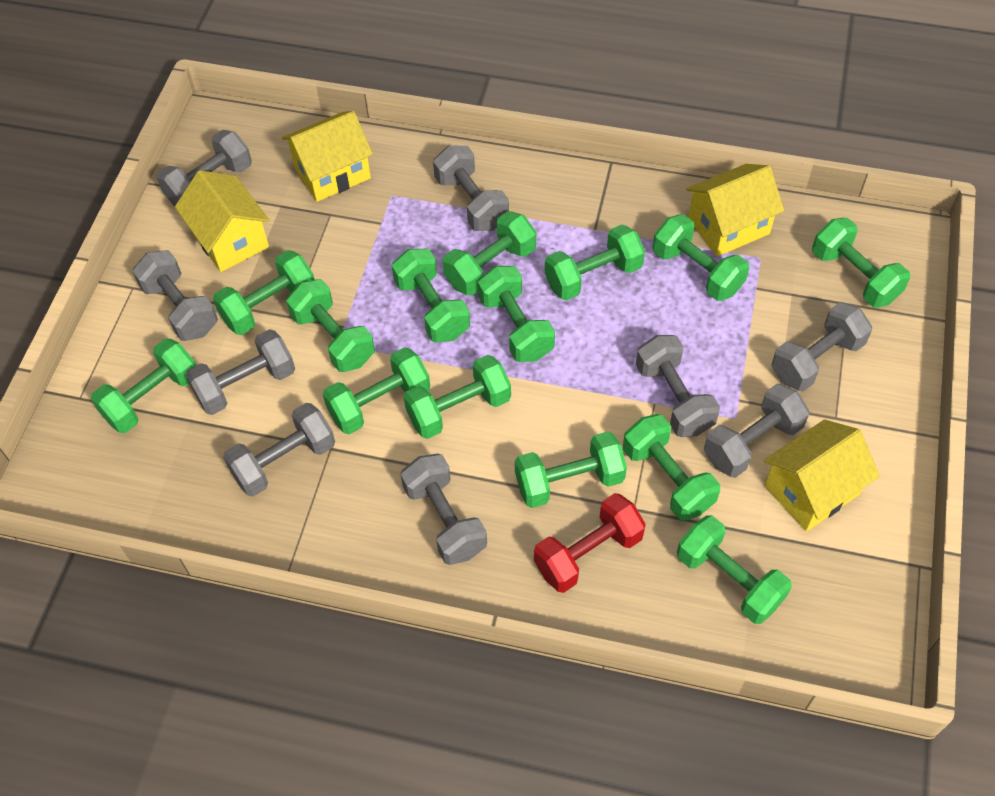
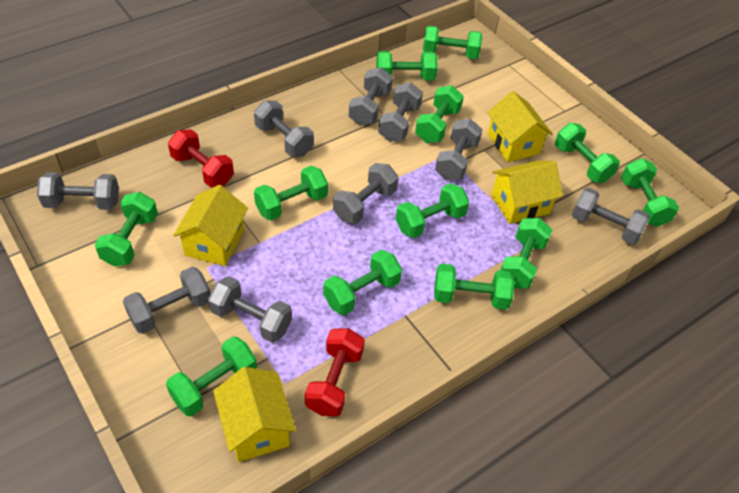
green dumbbell: [91,338,196,433] [213,250,314,335] [286,279,375,372] [323,347,430,434] [392,249,470,342] [404,355,511,439] [443,211,536,296] [478,266,555,362] [515,431,627,508] [545,225,645,300] [623,414,720,521] [653,214,749,301] [677,515,792,624] [812,218,910,308] = 14 -> [95,192,158,267] [166,337,257,416] [254,166,328,221] [323,250,402,315] [376,51,438,80] [396,183,469,238] [415,86,464,143] [423,25,482,59] [434,264,515,310] [501,218,552,289] [555,123,620,183] [621,158,679,227] = 12
red dumbbell: [534,493,646,593] = 1 -> [168,129,234,188] [305,328,365,417] = 2

